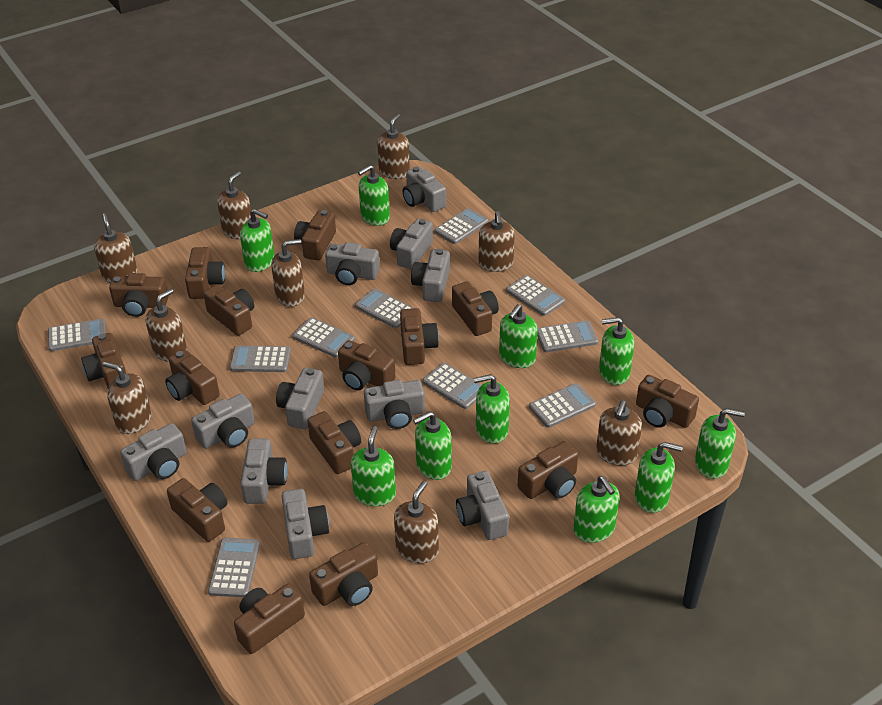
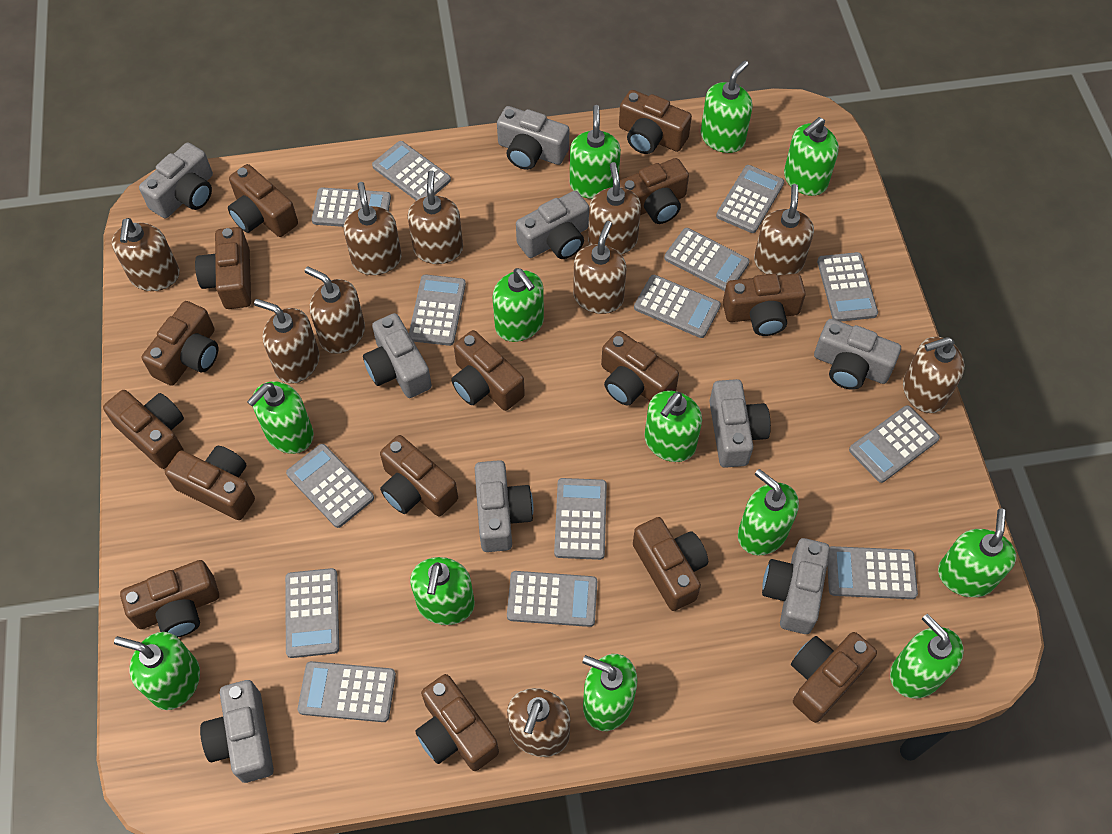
brown soap dispenser: [94,213,137,283] [103,362,151,434] [145,289,187,362] [217,171,251,239] [271,239,305,307] [377,114,410,179] [394,481,439,563] [479,211,515,272] [596,400,642,466] = 9 -> [112,218,180,291] [254,299,320,384] [305,266,365,354] [344,182,402,275] [408,170,463,264] [507,688,570,757] [573,221,627,314] [588,162,641,255] [754,184,814,275] [903,337,964,413] = 10
green soap dispenser: [240,209,275,272] [351,426,396,507] [358,165,390,226] [413,411,452,480] [473,374,510,444] [499,304,538,368] [573,476,620,543] [599,317,634,385] [635,442,683,513] [695,408,745,479] = 10 -> [114,632,200,710] [247,381,314,454] [410,557,475,625] [493,268,544,342] [570,105,621,199] [582,654,637,731] [644,391,702,462] [701,61,753,153] [738,469,799,556] [784,117,839,196] [890,614,964,698] [938,509,1016,597] = 12
grey calculator: [48,319,106,351] [208,538,260,597] [230,345,291,372] [292,317,355,358] [355,289,413,328] [423,363,482,409] [434,208,489,244] [506,275,565,316] [529,383,596,428] [537,320,598,352] = 10 -> [285,568,339,658] [286,444,374,528] [298,661,396,722] [312,188,391,227] [372,141,451,201] [409,275,466,346] [507,571,597,627] [554,478,607,560] [634,275,721,338] [664,228,750,291] [716,165,784,233] [817,252,878,322] [827,546,918,599] [849,405,940,483] = 14
grey camera: [120,423,187,481] [191,394,255,449] [240,438,287,504] [276,368,324,429] [281,489,329,559] [325,242,380,285] [364,380,425,429] [390,219,433,269] [403,166,446,212] [411,249,450,302] [456,471,509,540] = 11 -> [139,142,213,218] [200,680,274,783] [363,313,432,398] [475,460,533,552] [497,106,569,170] [516,191,589,259] [709,379,771,468] [762,538,830,634] [814,319,901,390] = 9

